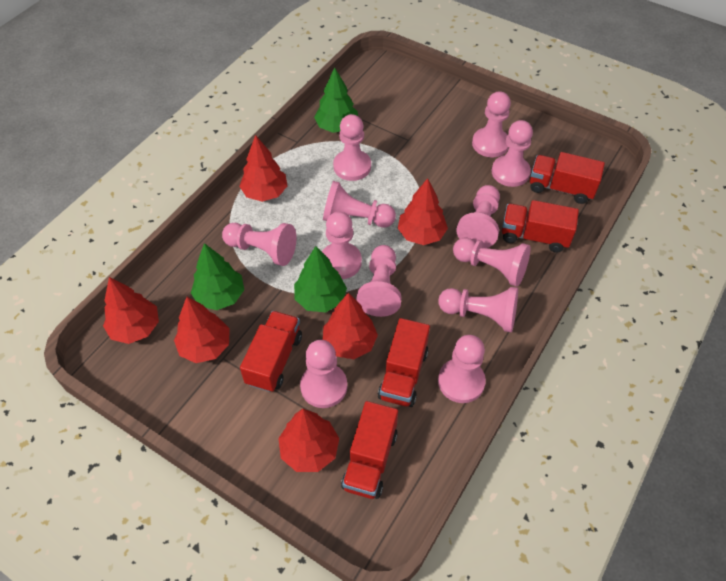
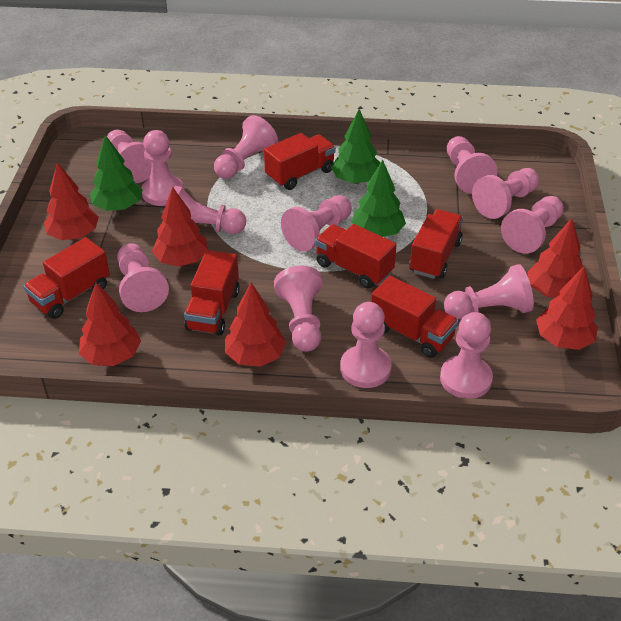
pink pawn: [222,223,296,266] [300,340,347,408] [322,211,362,279] [323,181,396,228] [333,114,371,181] [356,245,401,317] [438,287,518,332] [438,335,486,403] [453,238,530,287] [456,185,500,248] [472,91,511,157] [492,120,533,187] = 12 -> [107,130,151,183] [117,243,169,312] [142,130,184,206] [174,186,246,234] [214,115,278,179] [274,265,323,352] [281,195,351,252] [340,302,392,388] [440,312,493,398] [444,264,534,319] [447,136,498,194] [472,168,539,219] [501,196,564,254] = 13
red truck: [240,311,302,392] [341,401,398,499] [378,318,430,407] [502,200,579,253] [530,152,605,204] = 5 -> [23,237,110,319] [184,250,240,336] [264,133,336,190] [315,224,397,288] [371,276,458,358] [409,209,463,279] = 6

